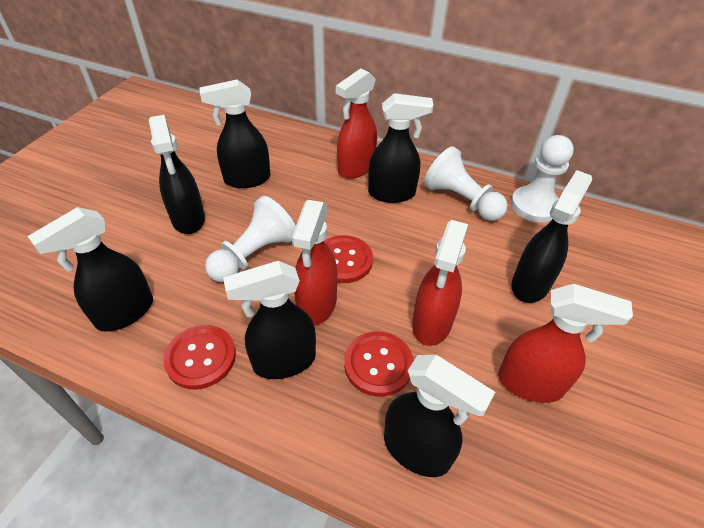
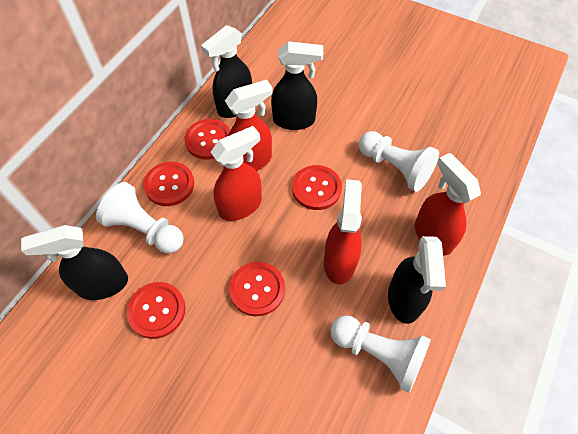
black spray bottle: [28,207,153,331] [149,115,205,234] [199,79,270,188] [223,261,316,379] [368,93,433,203] [384,355,495,477] [512,170,592,303] = 7 -> [21,225,128,300] [201,25,252,118] [271,41,323,130] [388,236,446,324] = 4
red button: [163,325,236,390] [324,235,373,283] [344,331,414,397] = 3 -> [127,282,185,339] [143,162,194,206] [184,119,230,160] [229,262,285,316] [292,165,342,210] = 5

